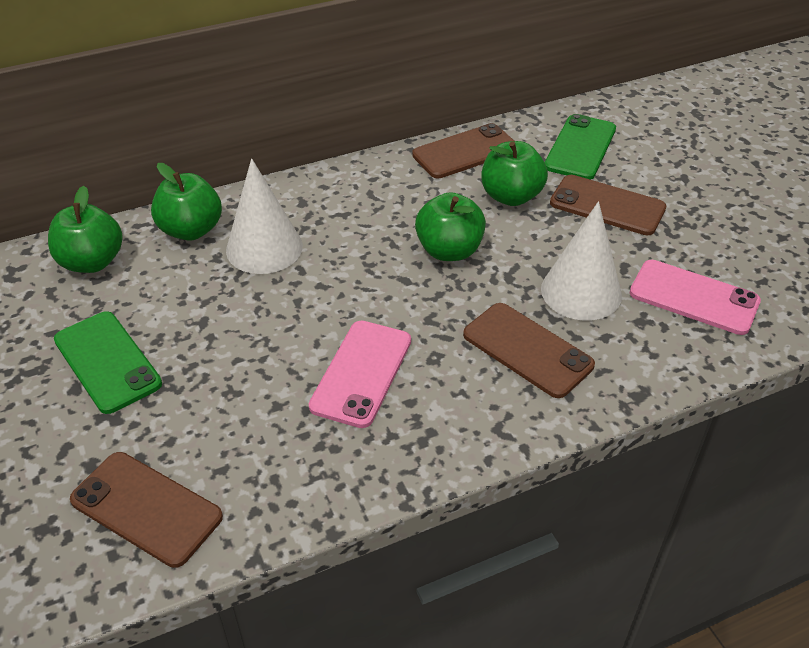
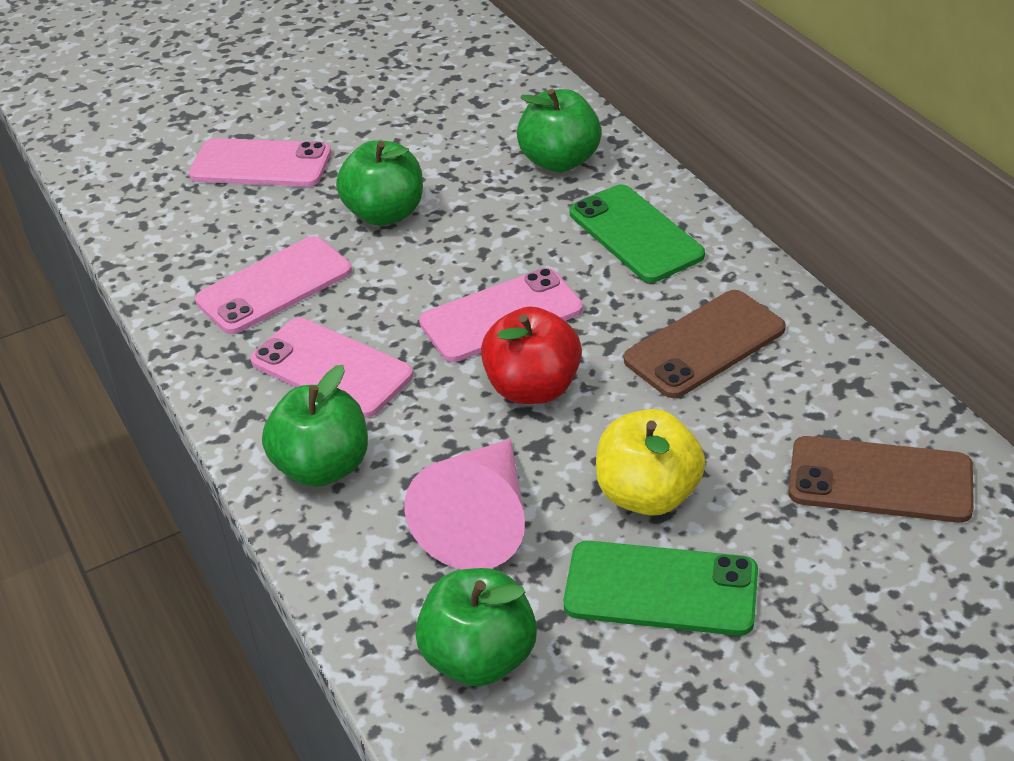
brown phone: [70,452,223,568] [412,123,514,178] [463,303,595,398] [550,175,667,235] = 4 -> [624,290,786,398] [789,436,974,523] = 2
pink cone: none = 0 -> [405,439,525,569] = 1
pink phone: [309,321,411,428] [630,260,761,335] = 2 -> [189,138,331,187] [195,236,352,334] [250,317,413,418] [419,268,583,362] = 4
red apple: none = 0 -> [481,307,582,404] = 1
white cone: [226,158,303,274] [541,201,622,321] = 2 -> none = 0
yellow apple: none = 0 -> [596,409,706,516] = 1

